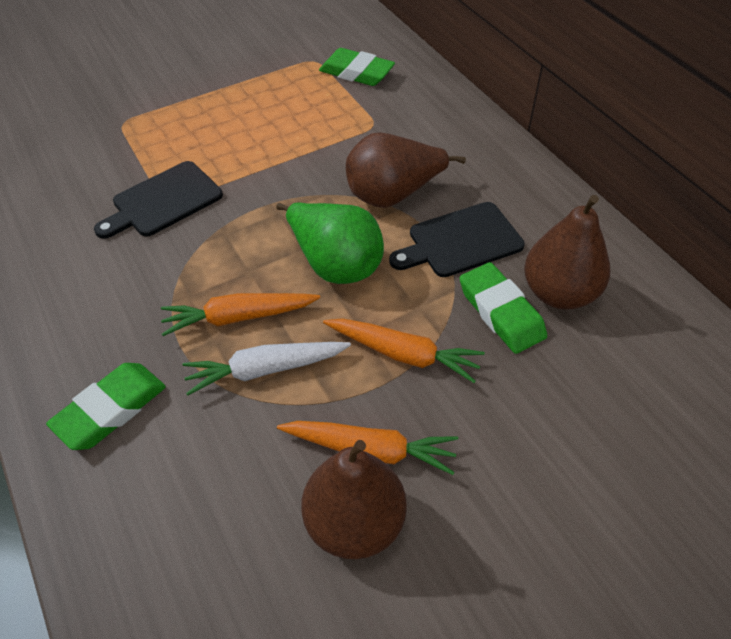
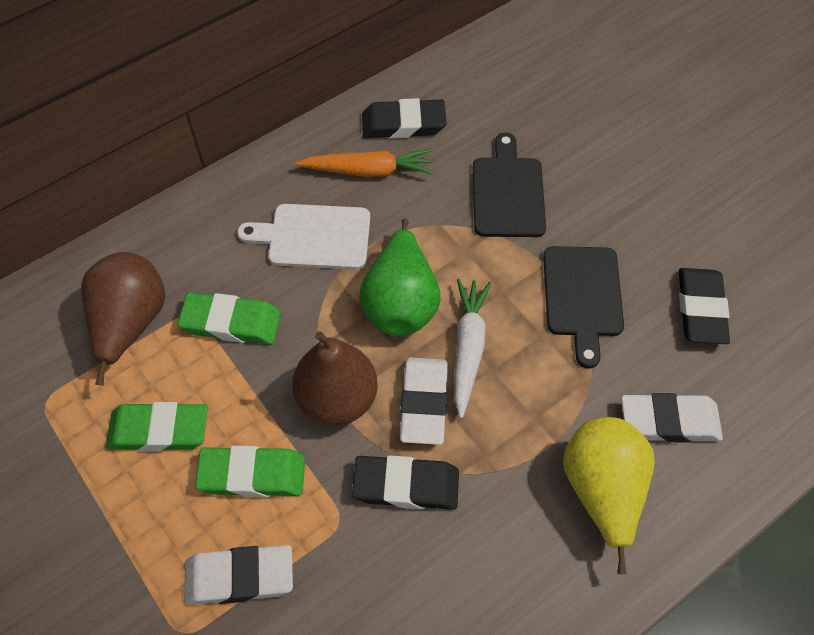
black eraser: none = 0 -> [352,455,459,510] [362,98,447,139] [679,268,730,344] = 3
brown pear: [301,440,407,559] [346,133,466,208] [524,195,610,309] = 3 -> [81,252,165,386] [292,331,378,426] = 2
orange carrot: [161,293,320,336] [277,421,458,475] [323,318,485,383] = 3 -> [295,149,433,177] = 1
white cutting board: none = 0 -> [237,204,370,270] = 1
white eraser: none = 0 -> [184,545,293,605] [400,358,448,445] [621,393,723,442] = 3
yellow pear: none = 0 -> [563,417,655,575] = 1

